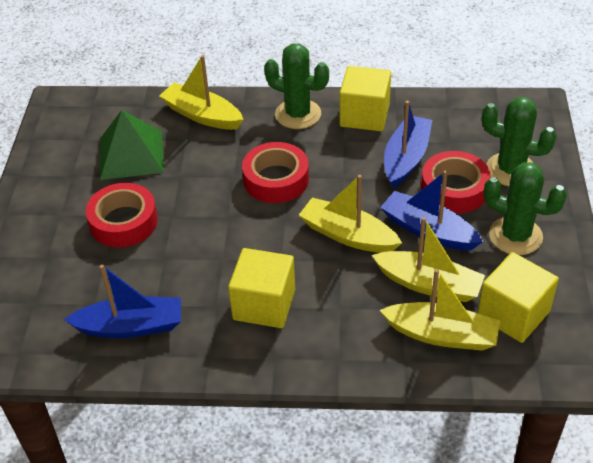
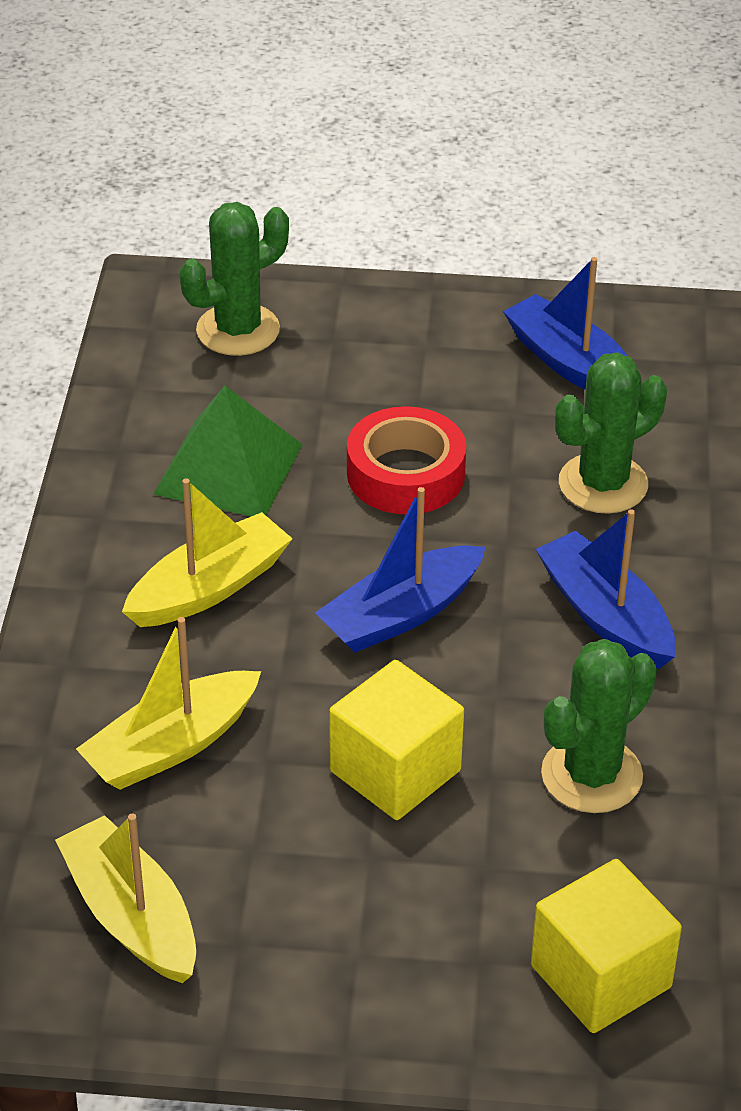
red tape: [86,183,158,247] [242,142,309,203] [421,151,491,214] = 3 -> [347,406,466,514] = 1
yellow boat: [159,55,244,130] [299,175,402,253] [372,217,485,302] [380,269,500,351] = 4 -> [55,814,196,983] [76,617,261,790] [122,478,293,627] = 3
yellow cube: [228,248,295,328] [340,66,391,131] [478,252,559,343] = 3 -> [329,660,464,820] [531,859,682,1033] = 2

